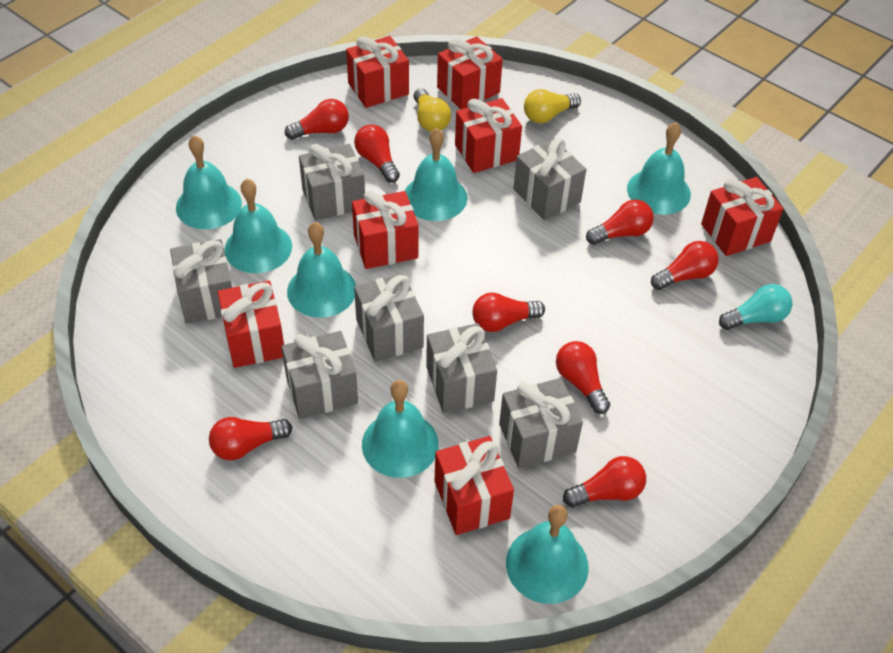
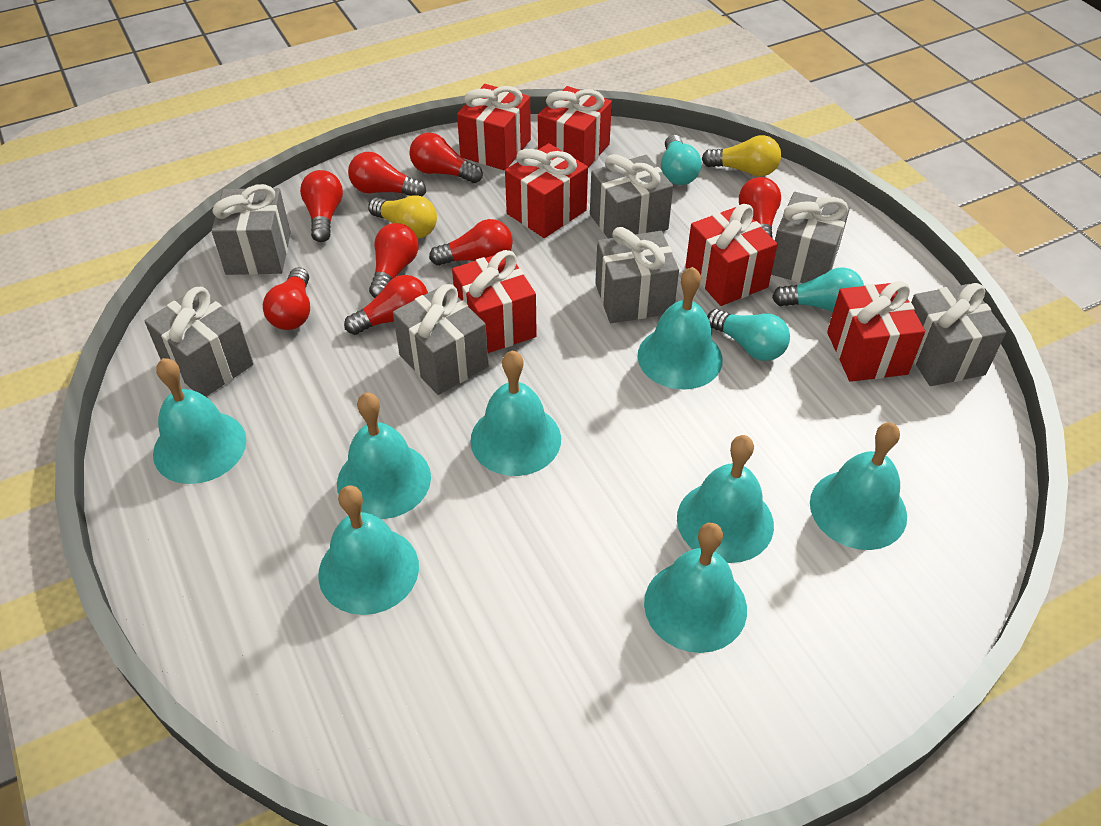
red gift: [218,281,284,368] [346,36,409,108] [352,190,419,269] [435,436,514,535] [437,36,503,109] [455,98,522,173] [701,177,783,256] = 7 -> [452,250,537,353] [457,84,531,171] [505,143,588,238] [538,86,612,167] [685,204,778,306] [827,281,925,382] = 6
turquoise bell: [176,135,242,229] [224,179,292,273] [287,222,356,318] [362,380,439,478] [405,128,468,221] [506,505,589,604] [627,122,691,215] = 7 -> [153,358,246,484] [318,486,419,615] [337,393,431,519] [470,350,561,476] [637,267,723,390] [644,523,747,653] [677,435,774,563] [810,422,907,550] = 8
turquoise light bulb: [719,284,792,330] = 1 -> [661,135,702,185] [707,309,790,361] [772,267,864,312] = 3

